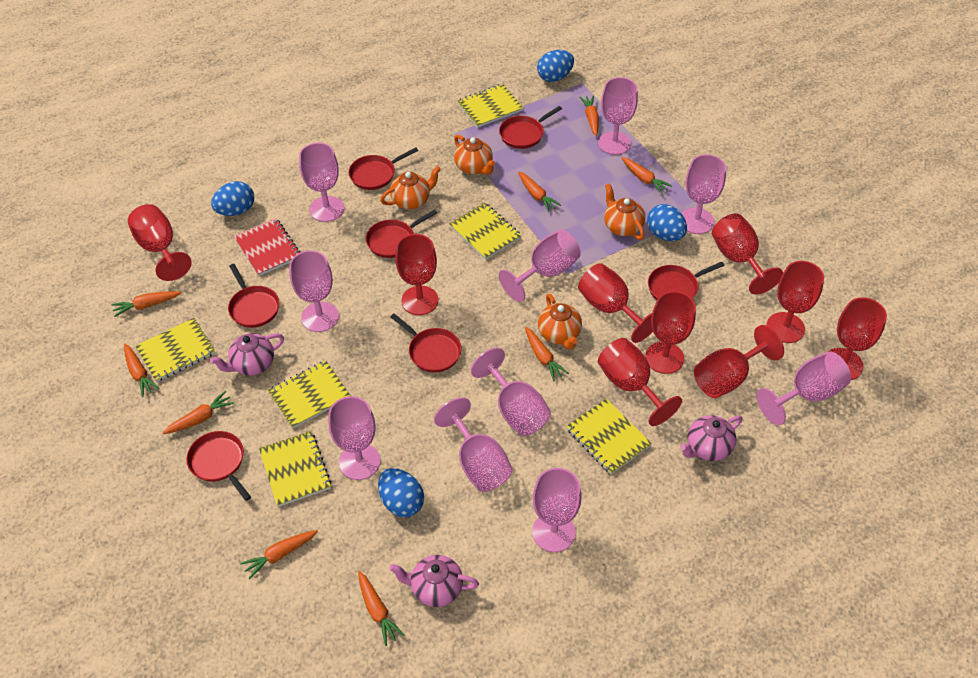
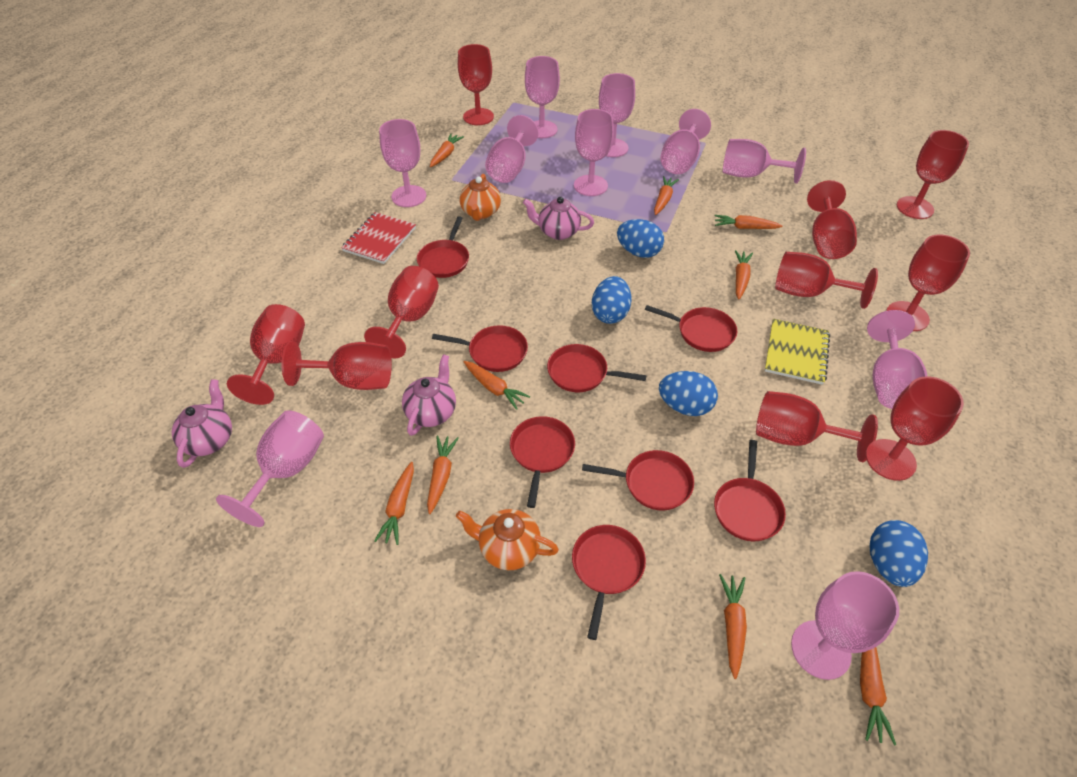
orange teapot: [380,166,441,209] [454,135,495,175] [538,294,582,350] [604,183,645,240] = 4 -> [456,509,559,570] [460,174,501,221] = 2
red goblet: [128,204,192,281] [395,234,439,315] [578,263,653,343] [598,338,682,426] [645,291,696,374] [694,325,784,398] [712,213,783,295] [766,261,824,343] [828,297,887,380] = 9 -> [227,304,305,405] [281,341,392,390] [364,266,439,358] [458,44,494,125] [756,391,878,462] [775,252,878,309] [807,180,857,259] [867,376,964,481] [886,235,970,331] [896,130,969,219] = 10
red pan: [186,431,251,501] [228,264,279,328] [349,147,418,190] [366,209,437,258] [390,314,462,373] [499,106,562,149] [648,262,725,300] = 7 -> [417,216,469,278] [432,325,528,372] [510,416,575,508] [547,344,647,392] [572,525,646,640] [582,450,694,511] [645,305,737,352] [714,440,786,541] = 8
yellow notebook: [136,318,215,382] [259,431,331,507] [268,360,351,429] [449,203,522,260] [457,84,523,128] [566,399,652,474] = 6 -> [765,319,830,385] = 1

